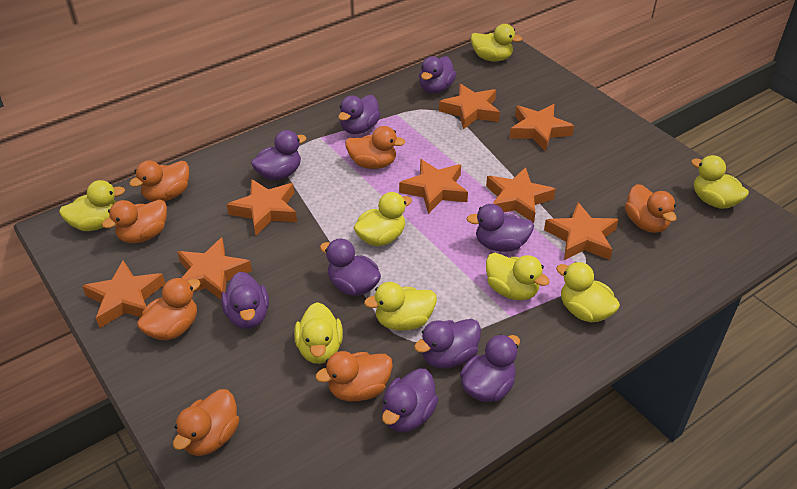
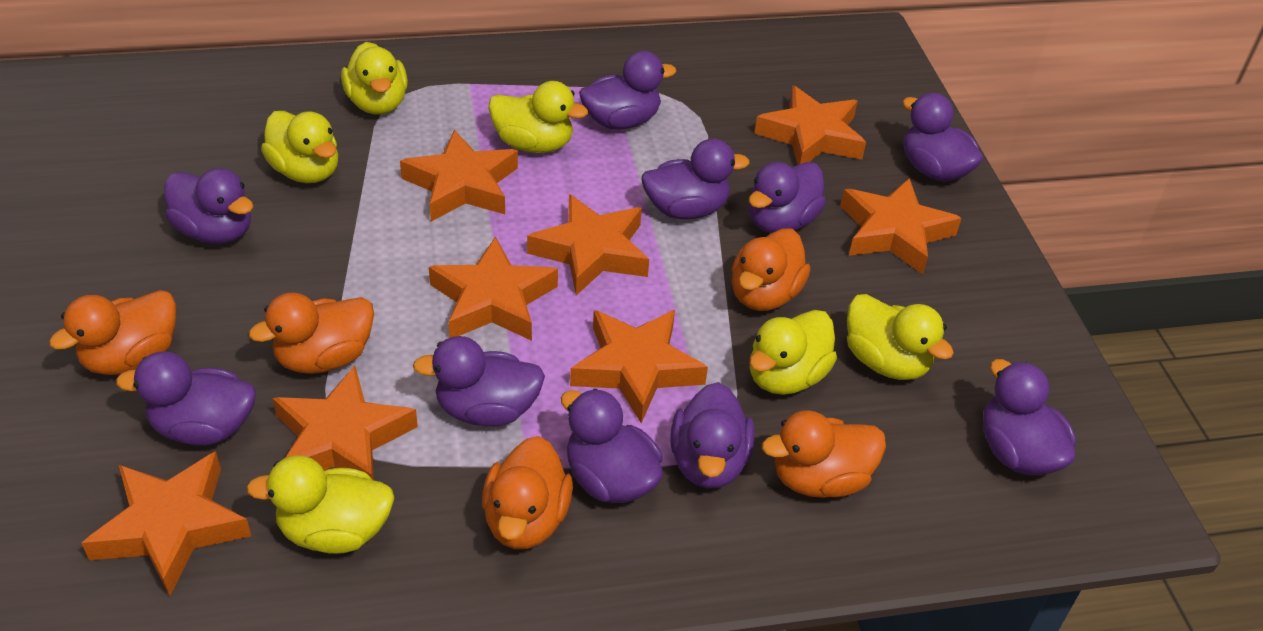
orange duck: [102,200,167,243] [129,160,189,201] [137,278,200,340] [173,389,240,456] [316,351,393,401] [345,126,406,169] [625,184,677,233] = 7 -> [49,290,176,375] [249,293,374,374] [482,436,573,549] [732,229,811,311] [762,410,886,498] = 5
purple duck: [221,272,269,329] [251,130,307,180] [320,239,381,296] [338,95,381,134] [382,368,439,432] [414,319,481,368] [419,56,456,94] [460,334,520,402] [467,204,534,252] = 9 -> [116,351,256,446] [165,168,253,244] [413,336,545,426] [561,389,663,503] [579,51,676,129] [641,138,750,219] [670,382,755,489] [749,162,826,233] [902,93,983,182] [983,359,1076,475] = 10
yellow duck: [59,180,125,231] [294,302,343,364] [354,192,412,246] [364,282,437,331] [471,24,522,61] [486,253,550,300] [556,262,620,322] [691,155,749,209] = 8 -> [246,455,394,554] [261,111,338,183] [341,42,408,115] [488,81,588,153] [750,310,837,395] [847,294,954,380] = 6

